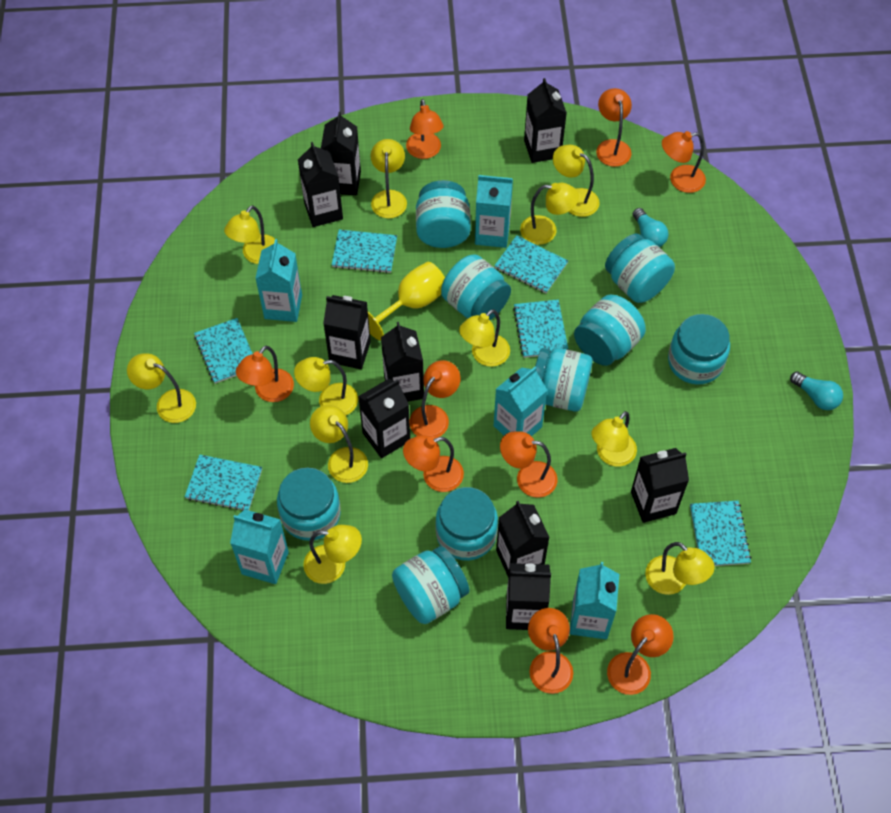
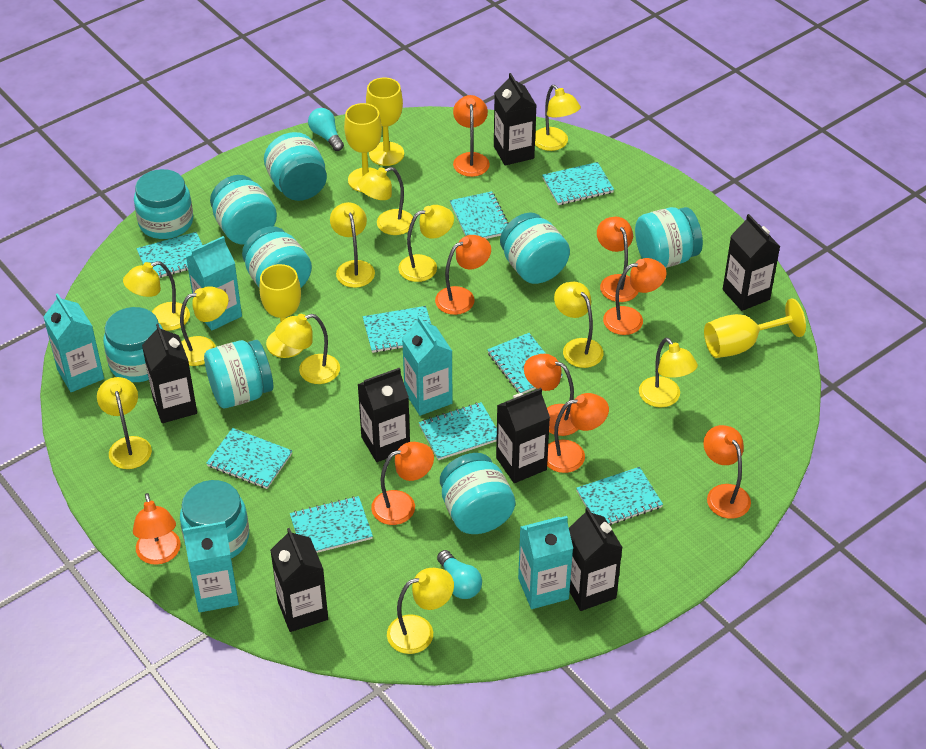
black carton: [298,142,343,227] [321,112,361,195] [323,295,371,369] [358,379,410,458] [381,322,424,402] [496,501,550,577] [506,563,551,630] [524,78,567,163] [631,448,689,523] = 9 -> [142,324,197,423] [270,528,328,632] [358,368,410,462] [494,73,537,166] [496,388,550,483] [569,507,623,611] [723,214,780,311] = 7
turquoise jar: [277,467,341,541] [392,546,469,624] [416,180,471,248] [435,487,498,561] [441,254,511,320] [535,348,593,412] [574,294,646,366] [605,233,675,303] [668,314,730,385] = 9 -> [103,307,163,382] [134,169,193,239] [180,480,249,558] [204,340,273,408] [210,175,277,244] [242,226,312,288] [264,132,327,201] [440,453,515,534] [500,212,570,284] [635,207,703,268] = 10
turquoise notebook: [185,454,262,511] [194,318,253,384] [332,230,397,273] [494,235,568,293] [513,300,569,358] [690,501,752,566] = 6 -> [136,232,202,278] [206,428,292,489] [290,496,373,553] [363,306,432,353] [419,402,497,460] [450,191,509,239] [487,333,563,394] [542,162,614,205] [576,467,663,526] = 9
yellow goblet: [368,262,445,340] = 1 -> [259,264,303,358] [344,103,382,192] [366,77,404,166] [704,299,806,358] = 4

